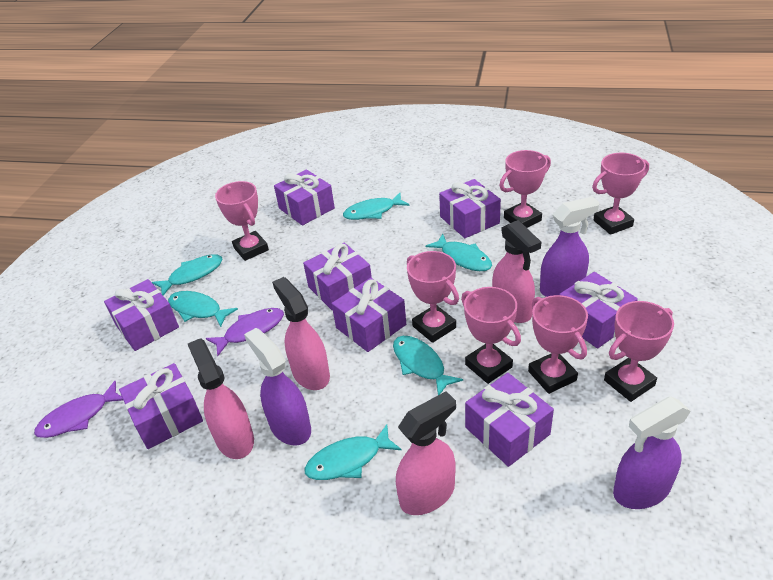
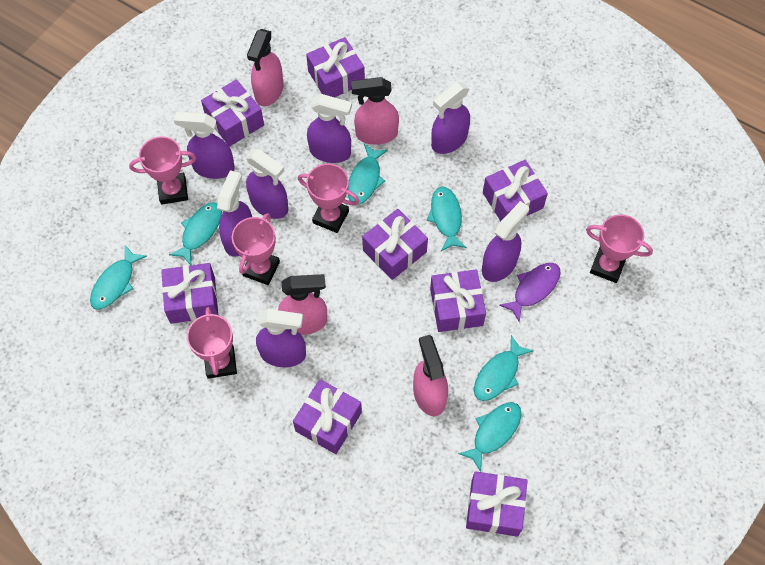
pink trophy: [215,181,269,261] [407,251,459,343] [461,287,521,384] [499,150,551,228] [528,295,588,394] [592,153,649,235] [604,301,674,402] = 7 -> [129,136,196,205] [187,307,237,379] [232,213,280,285] [298,164,359,233] [586,214,653,283] = 5
purple fish: [34,381,123,438] [206,308,284,356] = 2 -> [499,263,561,322] = 1
purple spray bottle: [244,328,311,446] [540,196,599,297] [613,397,691,509] = 3 -> [174,112,235,179] [217,170,252,257] [246,149,288,219] [256,309,306,367] [307,94,352,163] [431,82,470,154] [482,201,529,282] = 7

